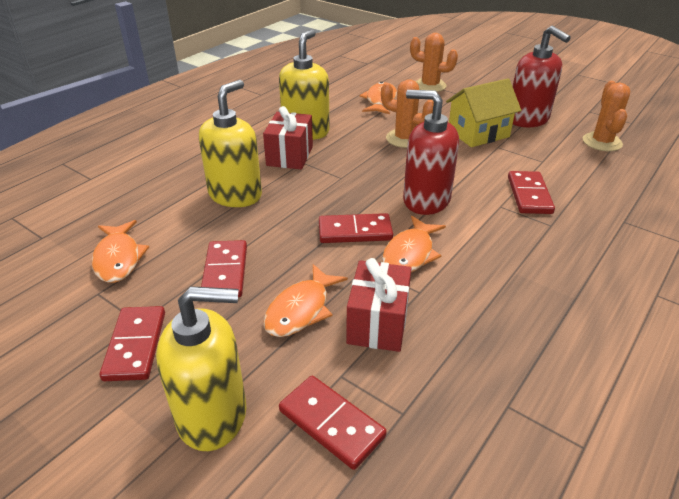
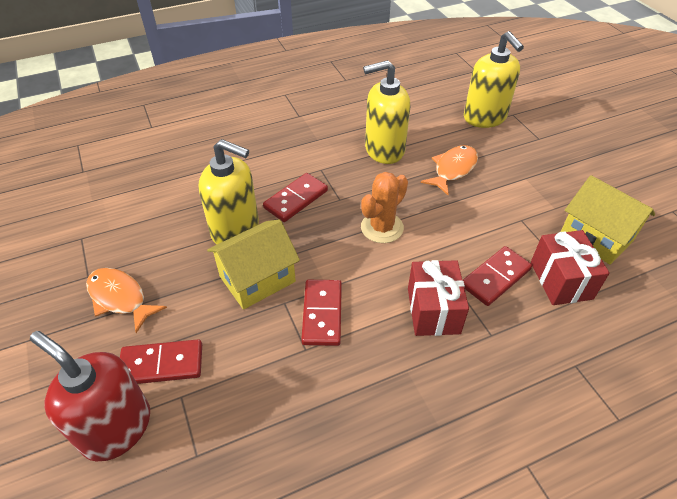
orange cactus: [381,79,434,148] [410,33,458,92] [583,81,630,151] = 3 -> [361,172,408,243] = 1
orange fish: [92,220,149,283] [263,264,348,337] [360,82,397,114] [382,216,446,273] = 4 -> [86,268,167,333] [421,145,478,195] = 2
red domino: [100,306,165,381] [201,240,247,297] [279,376,387,470] [319,213,393,243] [508,171,555,214] = 5 -> [120,339,202,384] [263,173,328,222] [301,280,342,346] [463,246,532,306] = 4
red soap dispenser: [403,90,459,215] [513,26,571,127] = 2 -> [30,331,150,461] = 1
yellow house: [446,78,521,147] = 1 -> [207,219,300,310] [561,175,655,265] = 2

